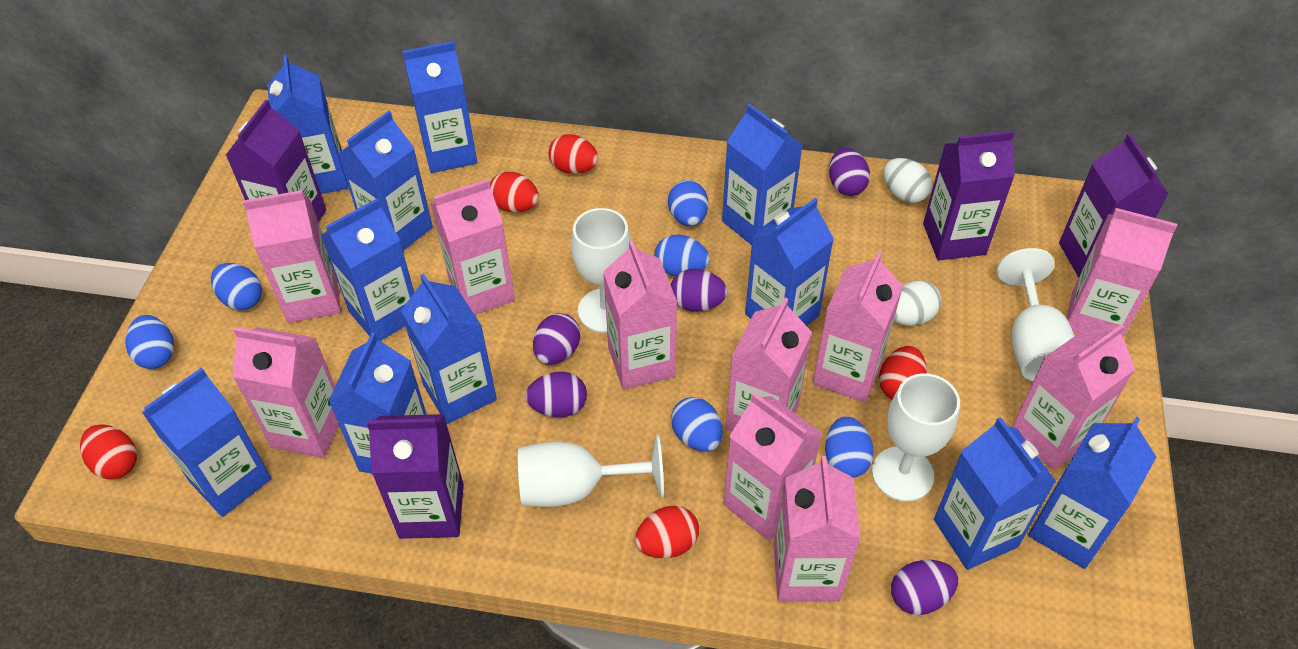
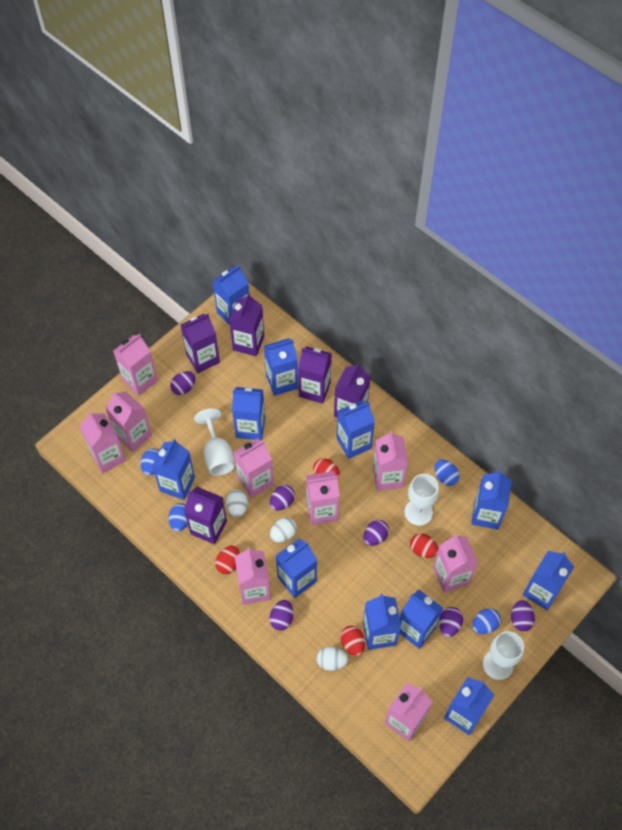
blue egg: [126,315,174,369] [211,263,262,310] [654,235,710,276] [668,180,708,227] [671,397,723,452] [825,416,874,478] = 6 -> [140,448,159,475] [169,503,188,532] [435,459,460,486] [472,608,501,634] = 4
pink carton: [232,327,339,458] [243,190,341,323] [431,179,515,315] [603,240,677,390] [724,392,822,541] [726,298,812,431] [774,456,860,601] [813,252,903,403] [1012,324,1135,470] [1066,208,1177,337] = 10 -> [80,411,126,473] [106,391,152,452] [113,334,158,396] [234,438,274,498] [235,547,271,605] [306,471,340,525] [373,431,408,491] [385,683,433,741] [433,534,478,593] = 9
purple carton: [226,100,326,222] [367,414,464,539] [923,131,1015,261] [1059,134,1169,278] = 4 -> [181,314,220,373] [184,487,227,544] [229,293,264,356] [298,346,332,404] [334,363,371,417] = 5
purple egg: [525,372,587,417] [533,313,580,365] [671,269,727,312] [829,148,870,196] [891,560,958,615] = 5 -> [170,371,195,395] [270,485,295,511] [270,600,294,631] [363,520,389,546] [439,607,463,637] [511,600,535,631] = 6
red egg: [80,425,137,479] [490,172,539,212] [549,134,598,174] [635,506,699,558] [879,346,927,399] = 5 -> [215,546,240,574] [313,458,340,480] [340,626,365,656] [410,533,438,558] = 4
white egg: [883,158,932,203] [894,280,941,326] = 2 -> [226,490,248,518] [270,517,297,542] [317,647,348,671] = 3
white goblet: [518,435,664,507] [571,208,631,333] [872,373,960,502] [997,248,1074,381] = 4 -> [194,408,235,476] [404,474,439,526] [483,631,524,680] = 3

